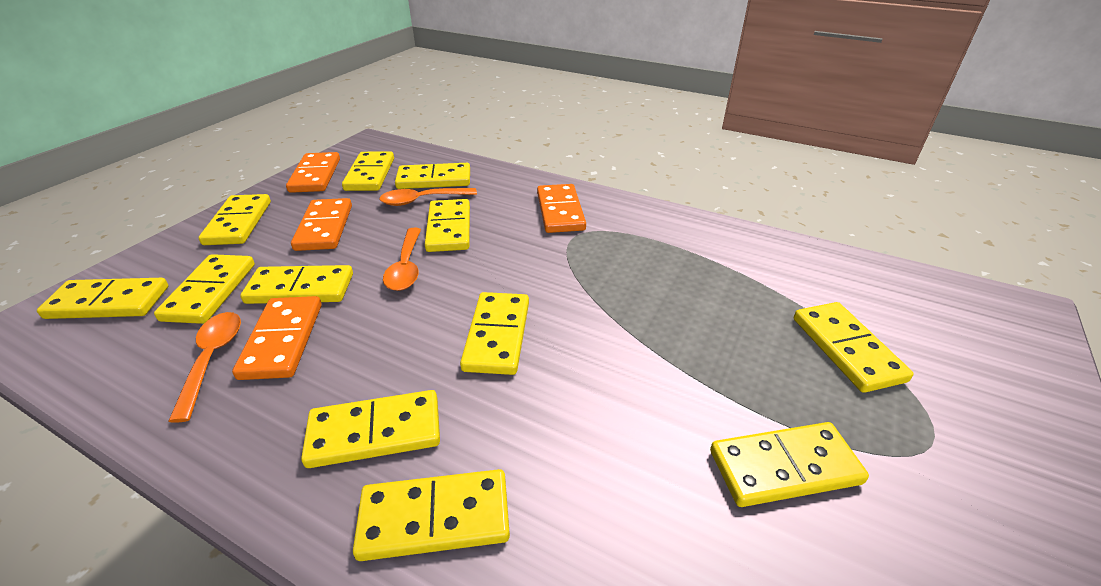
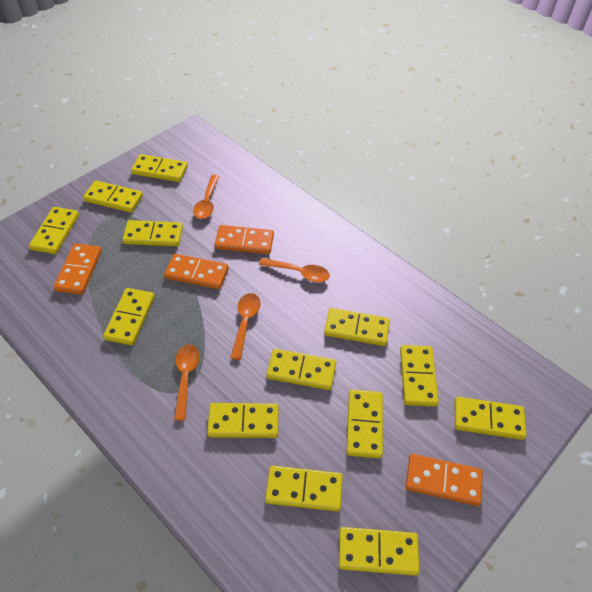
orange spoon: [168,312,241,423] [379,188,477,206] [383,228,421,291] = 3 -> [174,344,200,421] [193,175,219,219] [230,293,260,360] [259,258,330,282] = 4
yellow domino: [37,278,168,319] [154,254,255,324] [198,194,271,245] [240,265,353,304] [301,390,440,468] [342,151,394,191] [353,469,510,561] [395,163,470,189] [425,199,470,252] [460,292,529,375] [710,422,869,507] [794,302,914,393] = 12 -> [29,207,79,254] [83,181,143,213] [103,288,155,345] [122,220,183,246] [131,154,188,182] [207,403,279,438] [265,466,343,511] [266,349,336,390] [324,308,390,346] [339,527,420,576] [346,390,383,458] [400,345,439,407] [455,397,526,440] = 13

